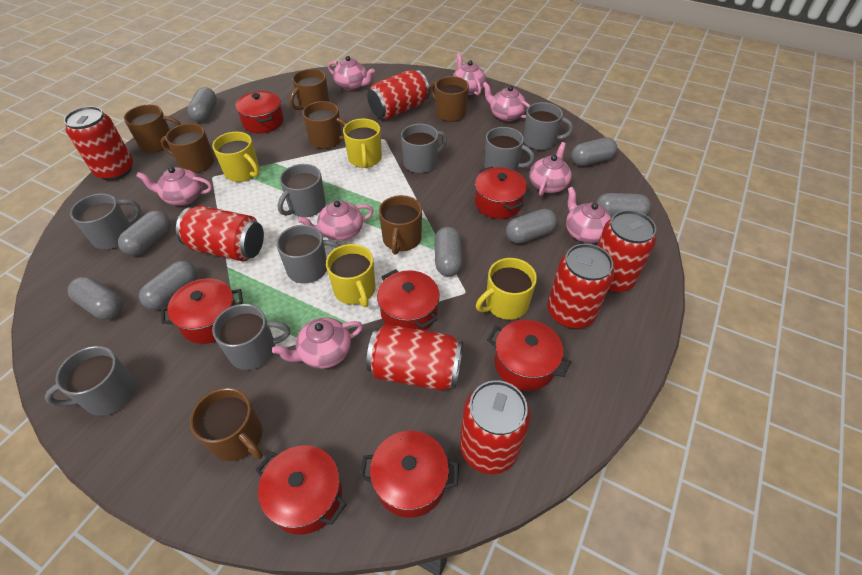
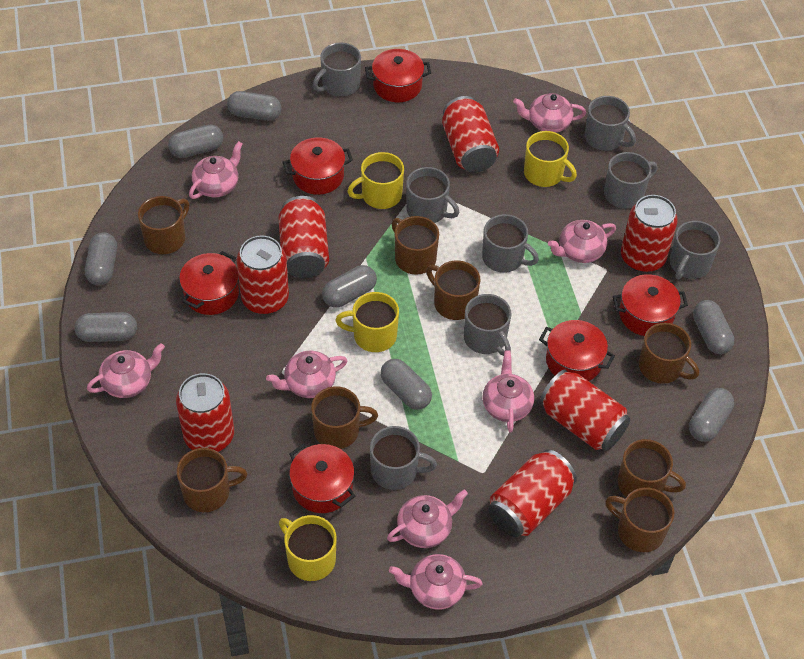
brown mug: [124,105,181,153] [160,123,215,173] [190,388,263,461] [289,69,329,111] [303,101,347,149] [379,195,422,254] [430,76,469,122] = 7 -> [138,196,190,254] [177,448,247,512] [311,386,378,449] [392,216,439,275] [426,260,481,320] [605,488,675,552] [618,439,686,497] [639,323,699,384] = 8
red pot: [161,278,243,344] [236,91,284,133] [256,445,347,535] [360,431,459,518] [377,269,440,330] [475,167,527,219] [487,320,571,391] = 7 -> [179,251,239,315] [283,137,353,195] [289,443,355,513] [365,49,431,102] [539,320,615,381] [613,274,688,336] = 6

